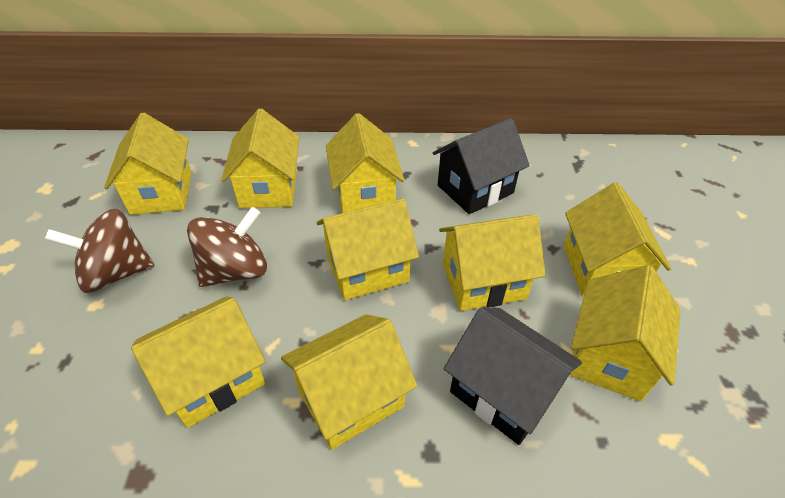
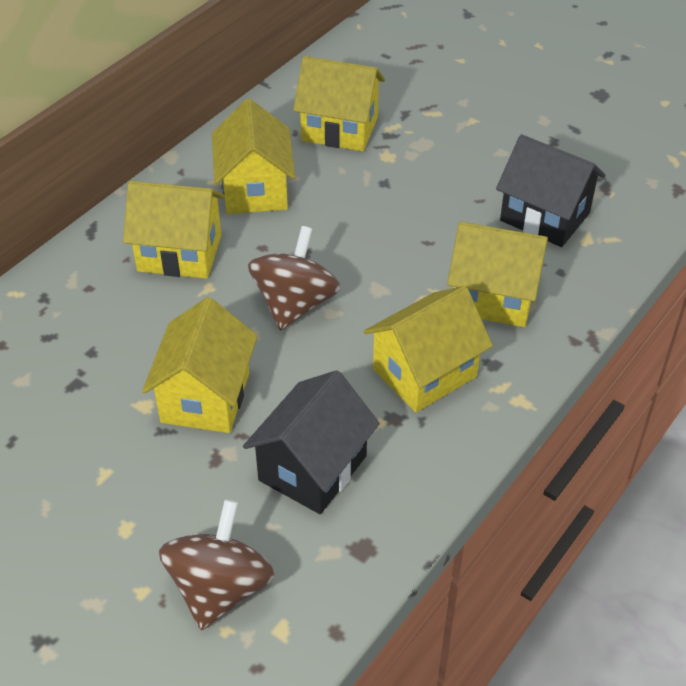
yellow house: [104,113,192,215] [131,296,266,428] [221,109,300,208] [281,314,417,450] [317,199,419,300] [326,113,404,213] [439,214,546,311] [564,183,671,297] [570,265,681,402] = 9 -> [123,181,225,279] [142,297,258,433] [212,99,295,214] [293,56,385,151] [363,286,493,412] [447,222,548,327] = 6

